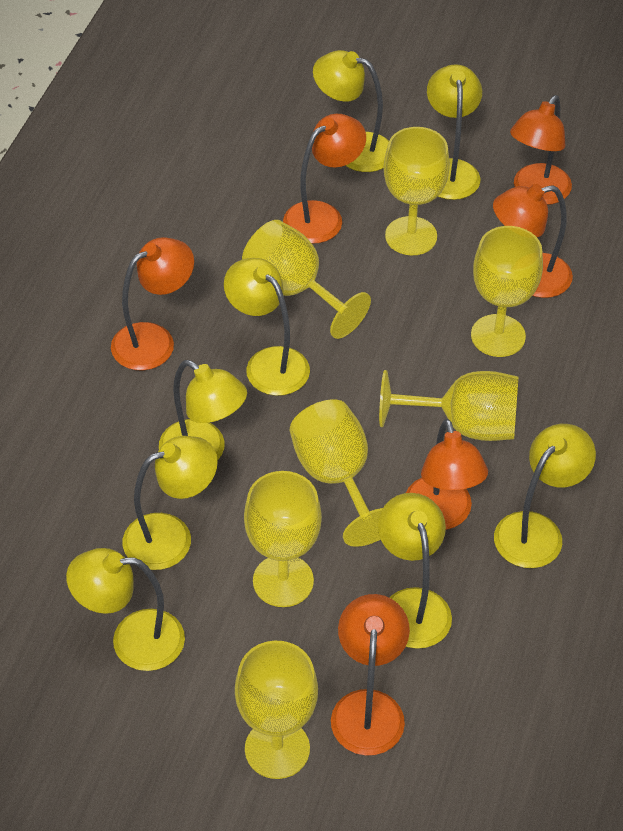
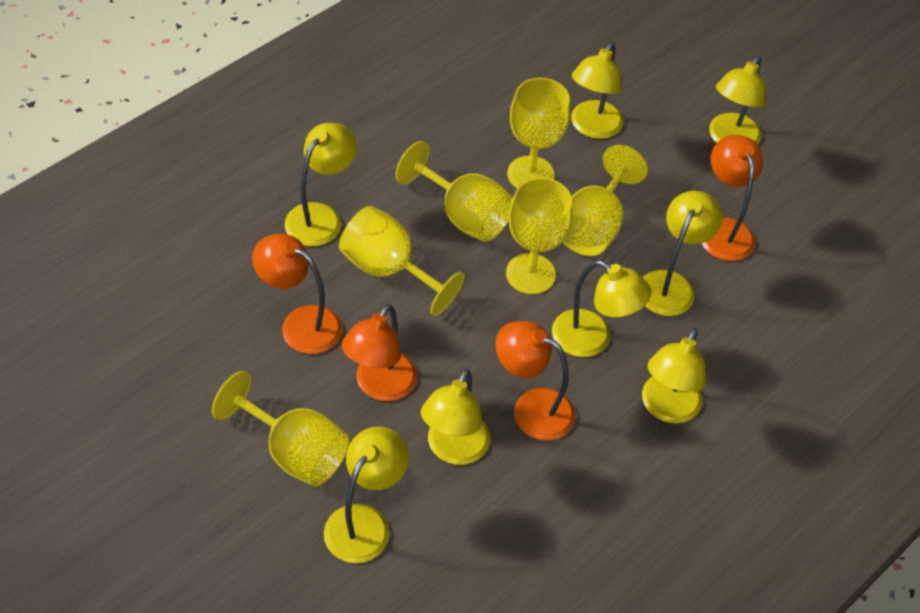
orange lamp: [111,237,194,370] [283,114,366,244] [331,594,410,756] [406,419,488,530] [493,184,573,298] [510,95,572,205] = 6 -> [252,234,342,354] [341,304,417,401] [495,321,575,441] [701,135,763,261] = 4
yellow goblet: [235,640,318,779] [242,220,371,339] [244,471,322,607] [290,399,383,547] [379,370,519,441] [383,127,450,255] [471,226,543,357] = 7 -> [212,371,350,487] [339,206,464,316] [395,141,513,242] [506,177,573,294] [507,78,570,188] [563,145,648,256] = 6

